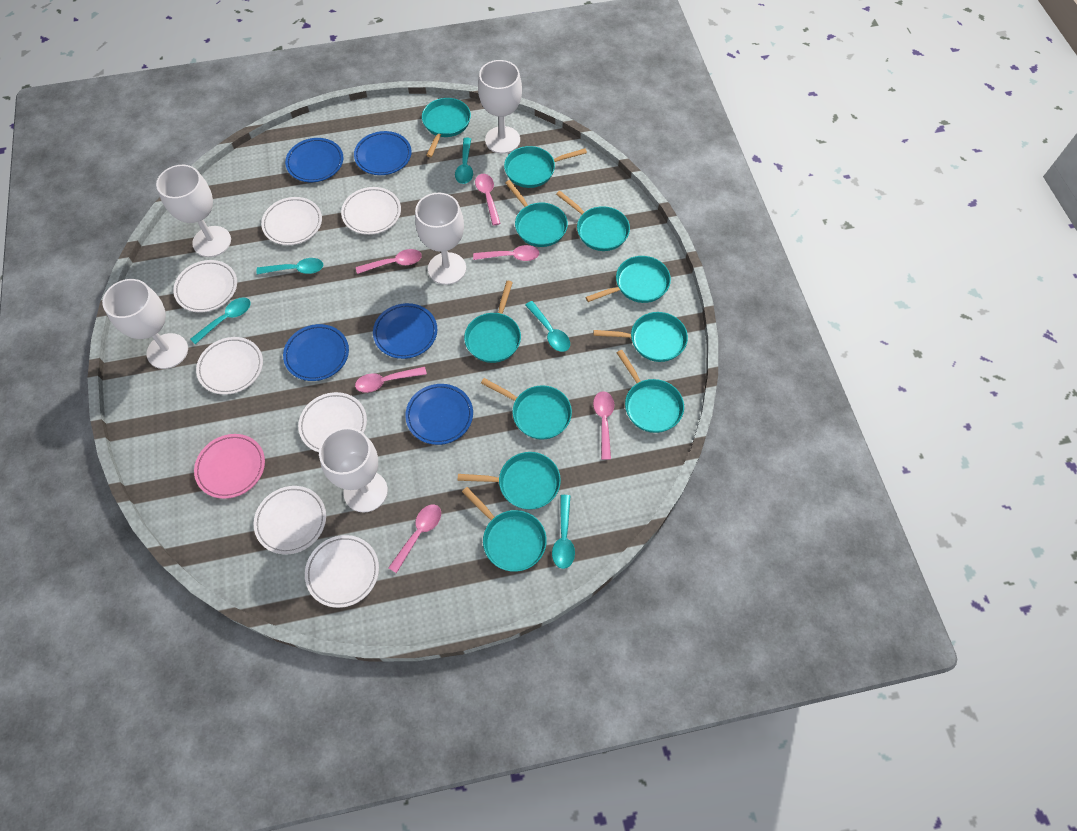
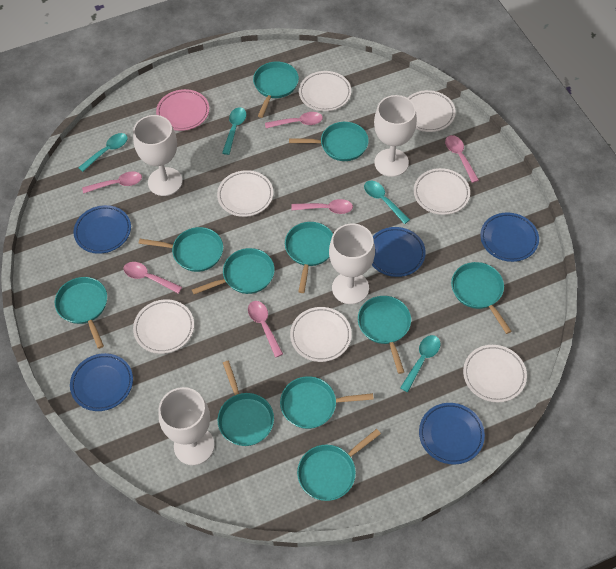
turquoise spoon: [191,297,251,344] [256,258,323,274] [455,138,473,184] [525,301,570,352] [552,495,575,569] = 5 -> [78,133,128,172] [222,107,247,155] [364,181,410,224] [400,335,440,392] = 4
white goblet: [102,279,188,369] [156,165,231,257] [319,427,388,513] [415,193,466,285] [478,60,522,154] = 5 -> [133,115,183,196] [159,387,215,465] [329,224,375,304] [374,95,417,177] = 4

